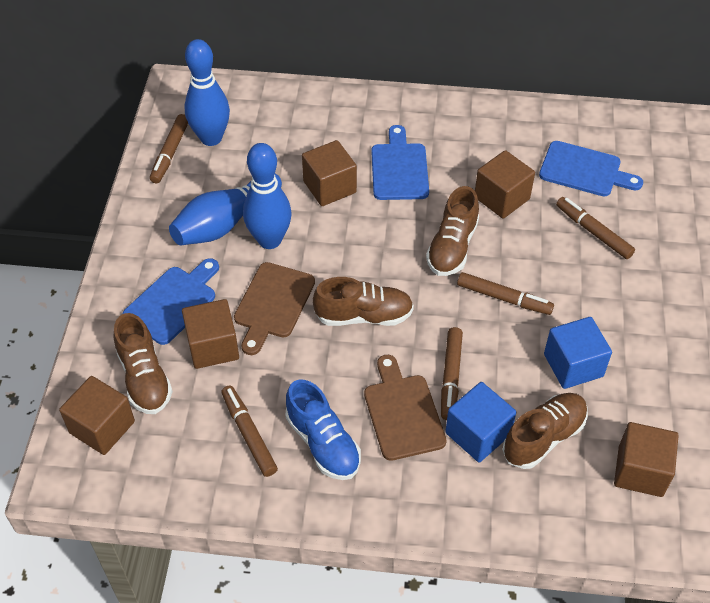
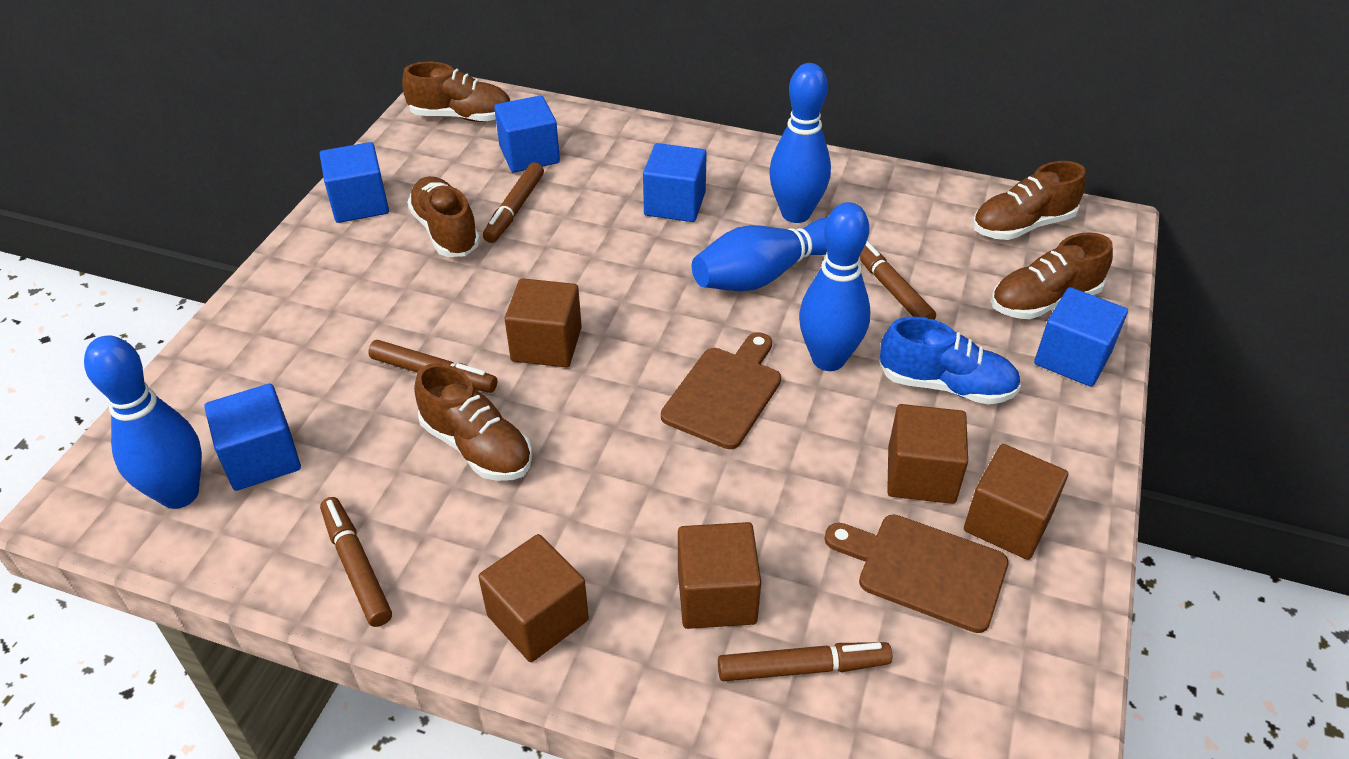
blue bowling pin: [169,174,282,245] [184,39,230,146] [243,143,291,249] = 3 -> [84,335,202,509] [692,217,828,291] [769,63,831,223] [799,202,870,371] = 4
blue cube: [445,382,516,462] [544,317,612,389] = 2 -> [204,384,301,491] [320,142,389,223] [494,95,560,173] [643,143,707,222] [1034,287,1128,387] = 5
blue cutting board: [123,258,219,345] [371,125,429,200] [539,141,643,197] = 3 -> none = 0
brown shoe: [113,313,173,414] [313,277,414,326] [426,186,479,276] [503,393,588,469] = 4 -> [402,62,510,122] [407,176,480,257] [414,363,532,481] [972,161,1086,240] [991,232,1113,319] = 5

